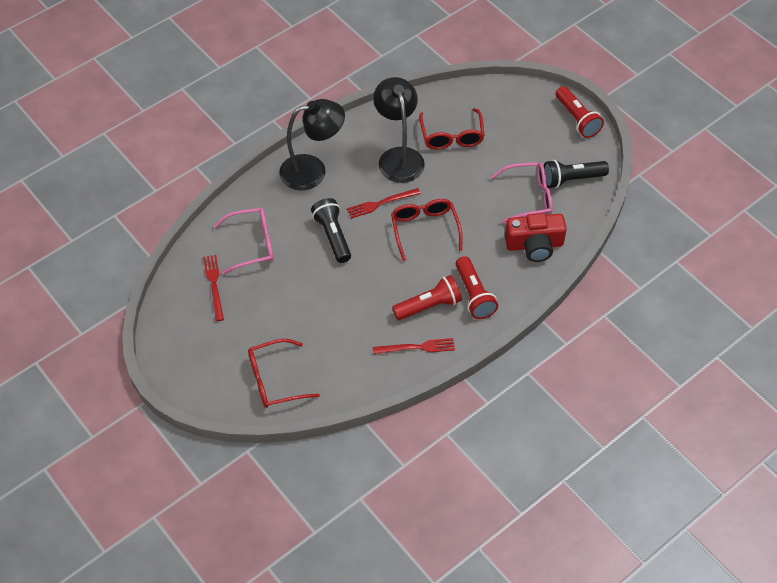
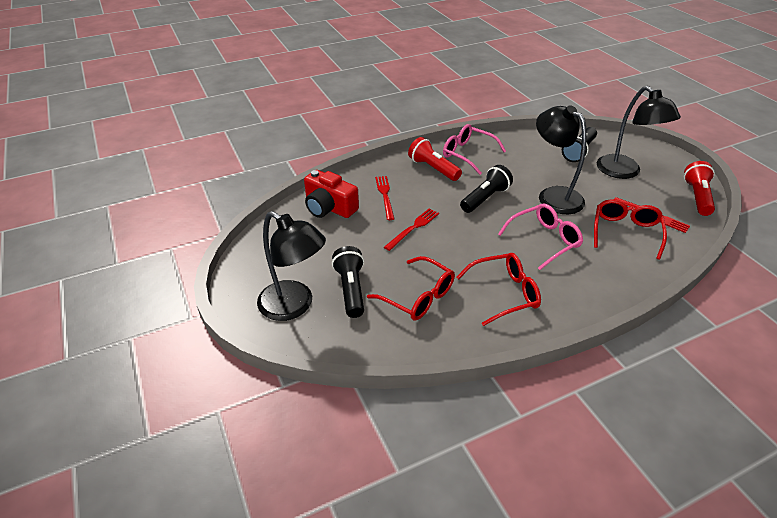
black flashlight: [311,198,351,263] [544,160,609,188] = 2 -> [332,246,364,318] [460,165,513,213] [562,127,597,162] = 3
black lamp: [279,99,345,190] [373,77,425,183] = 2 -> [257,211,326,321] [536,105,587,214] [597,86,681,179] = 3
red flashlight: [392,275,462,320] [456,256,498,319] [556,86,604,138] = 3 -> [408,137,462,181] [684,161,715,216] = 2

